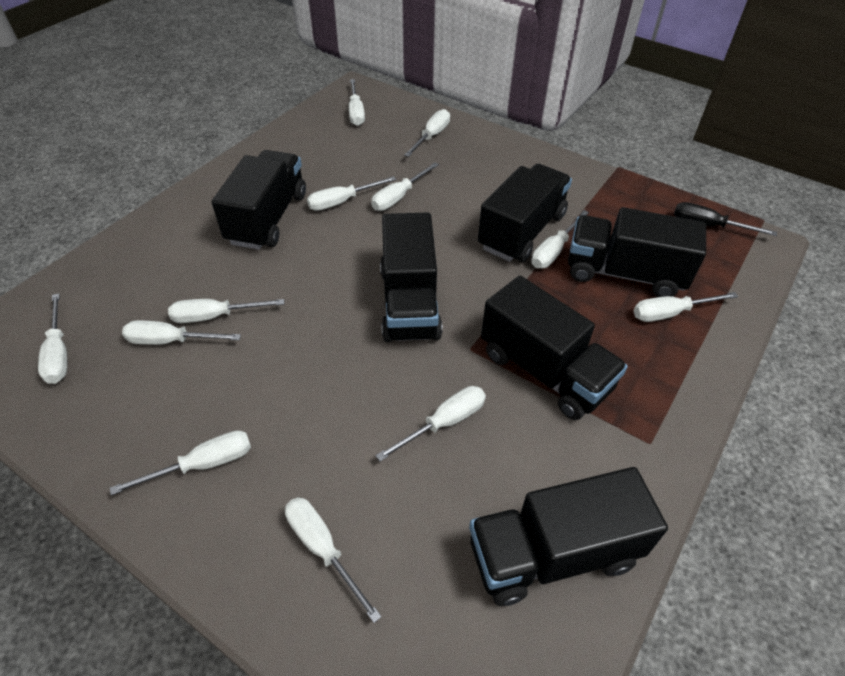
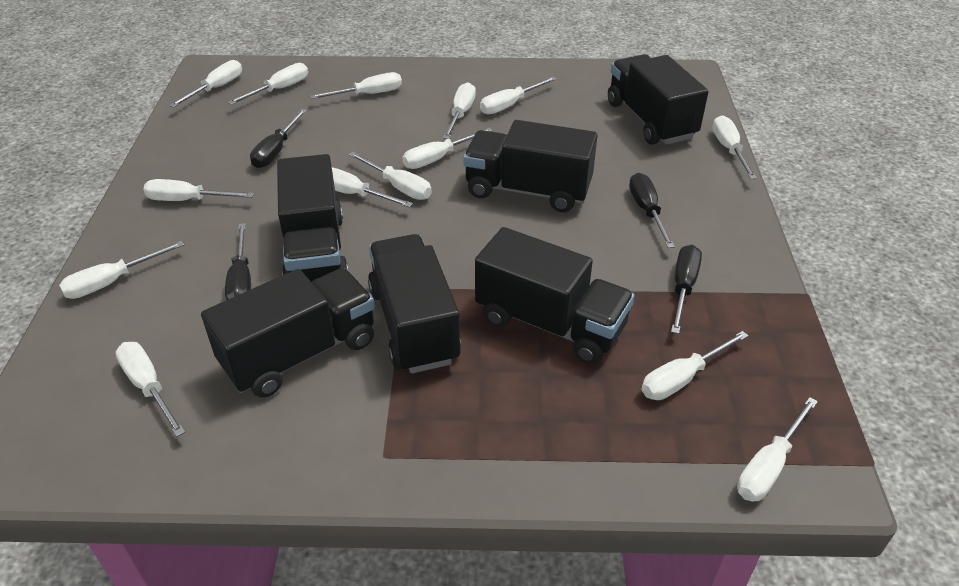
black screwdriver: [674,202,777,236] = 1 -> [225,223,251,300] [250,109,307,168] [629,173,675,248] [671,245,702,334] = 4
white screwdriver: [38,293,67,384] [110,430,251,495] [122,320,241,345] [168,299,284,323] [285,497,382,623] [307,176,396,211] [349,79,365,126] [371,162,439,211] [375,386,486,461] [404,109,450,157] [531,210,589,268] [634,292,739,322] = 12 -> [59,241,184,299] [115,342,185,437] [143,179,254,201] [169,60,242,107] [227,63,308,105] [309,72,402,99] [332,167,413,207] [348,152,432,200] [402,128,493,169] [443,82,476,139] [480,77,557,114] [641,331,749,400] [712,115,757,179] [737,397,818,501] = 14

